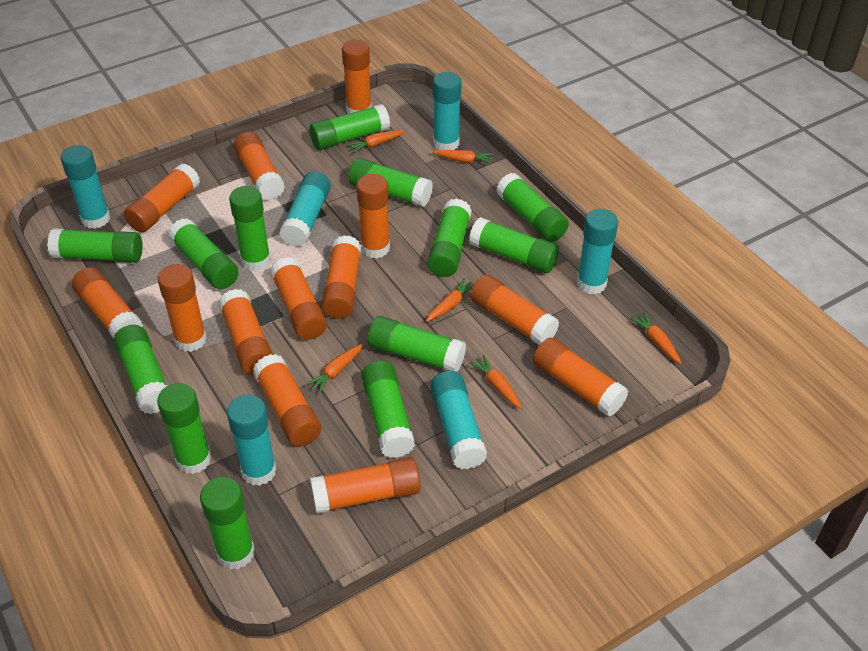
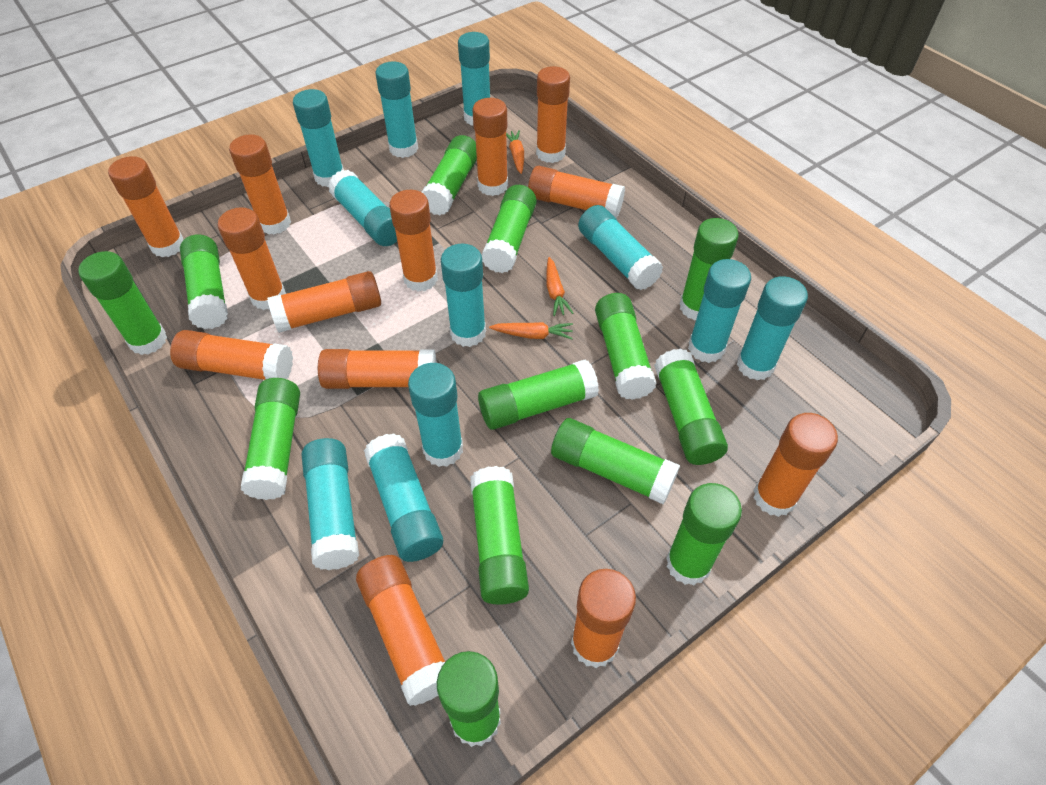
orange carrot: [305,344,363,394] [347,130,405,153] [426,278,473,322] [432,150,494,164] [469,355,522,409] [630,312,681,364] = 6 -> [489,322,573,339] [506,130,524,174] [546,257,573,316] = 3
turquoise glue stick: [61,145,110,229] [227,395,276,486] [279,171,331,247] [430,371,487,469] [433,72,462,150] [577,209,618,294] = 6 -> [293,89,344,187] [302,438,359,570] [328,170,397,246] [364,434,443,562] [376,62,418,158] [408,363,463,467] [441,244,486,347] [458,32,490,125] [578,205,663,290] [688,259,751,363] [737,276,808,381] = 11

